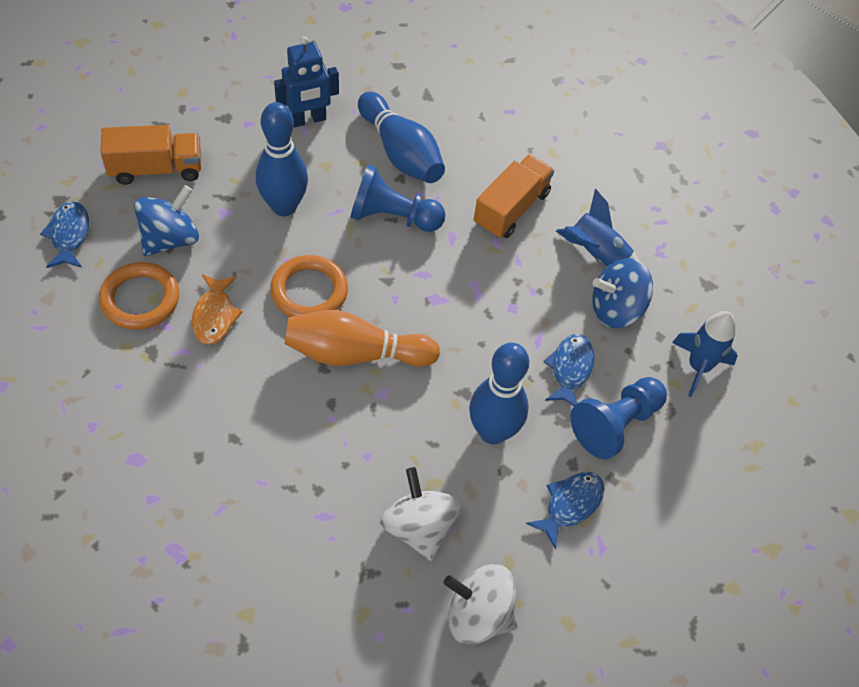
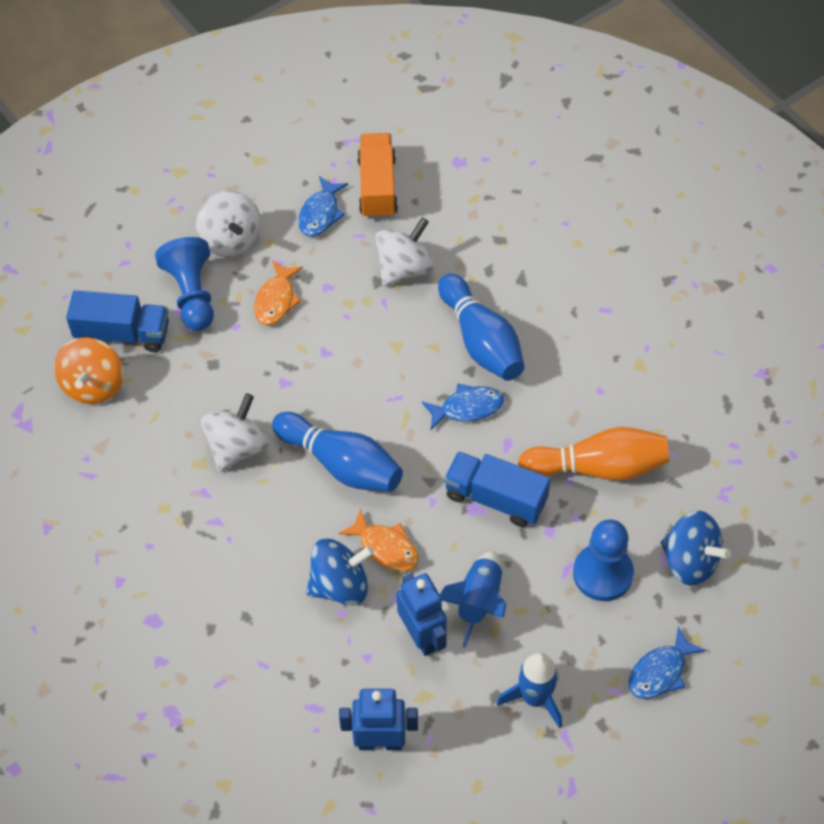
blue bowling pin: [256,102,308,216] [358,92,445,183] [469,343,529,444] = 3 -> [272,412,403,492] [438,273,524,381] = 2
blue robot: [274,36,339,128] = 1 -> [339,689,418,750] [397,573,447,656] = 2
blue truck: none = 0 -> [66,290,169,352] [444,451,550,527] = 2
orange fish: [192,274,243,345] = 1 -> [254,261,303,325] [338,508,419,571] = 2
orange ring: [99,262,179,330] [270,255,348,317] = 2 -> none = 0
orange spinning top: none = 0 -> [54,338,124,404] = 1
orange truck: [100,125,201,185] [474,155,554,238] = 2 -> [357,133,398,219] = 1
white spinning top: [380,467,461,561] [444,564,518,645] = 2 -> [196,191,261,257] [201,393,269,472] [376,218,434,286] = 3

